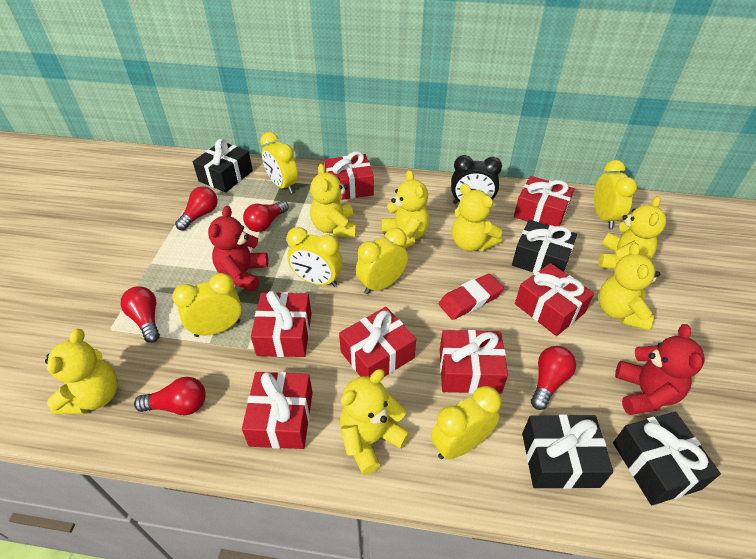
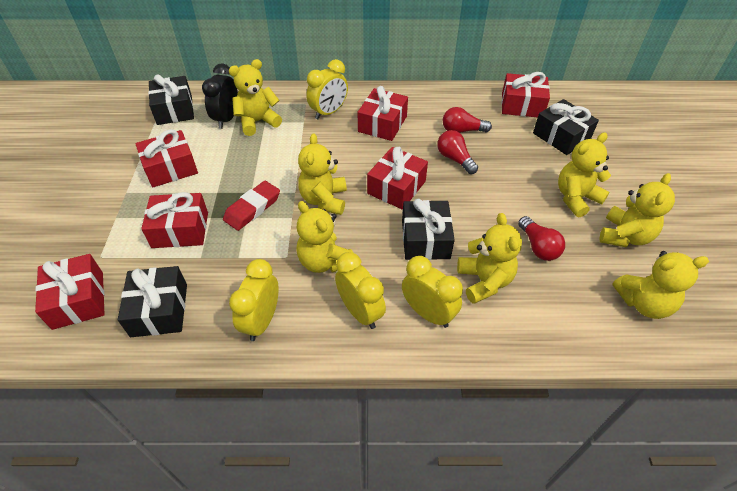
red gift: [242,372,313,449] [251,291,312,357] [324,151,374,200] [339,307,416,377] [440,330,508,394] [514,176,574,226] [515,263,594,336] = 7 -> [35,254,105,330] [135,129,198,187] [141,192,208,248] [358,86,408,141] [367,147,428,210] [502,72,550,117] = 6
red light bulb: [120,286,160,343] [134,377,206,416] [175,186,218,231] [243,200,289,232] [531,346,576,410] = 5 -> [437,130,478,174] [443,107,492,133] [518,216,565,261] = 3
red teddy bear: [208,206,268,292] [615,324,705,415] = 2 -> none = 0
yellow clock: [172,273,242,337] [260,132,298,194] [287,227,343,287] [356,228,408,294] [431,386,501,459] [594,160,637,229] = 6 -> [229,259,279,341] [306,59,348,120] [335,252,386,329] [402,256,463,328] = 4

